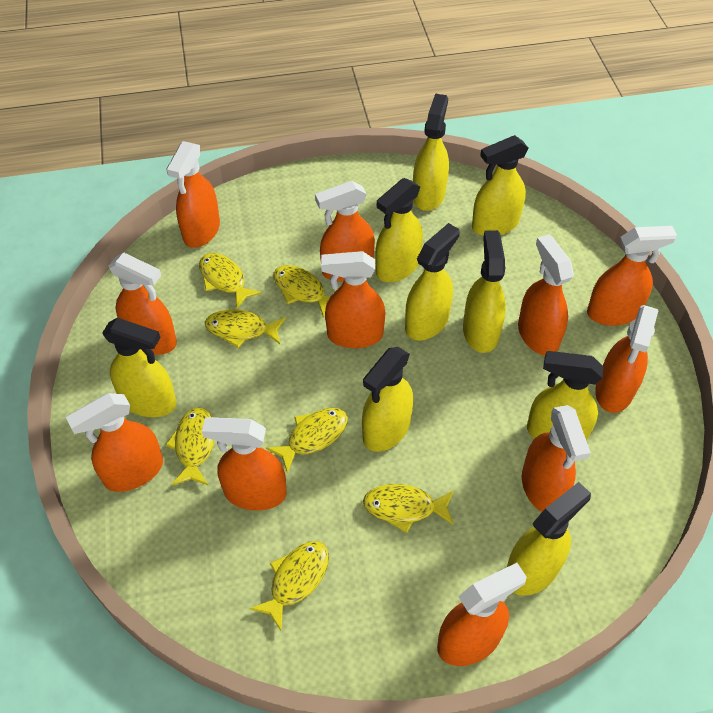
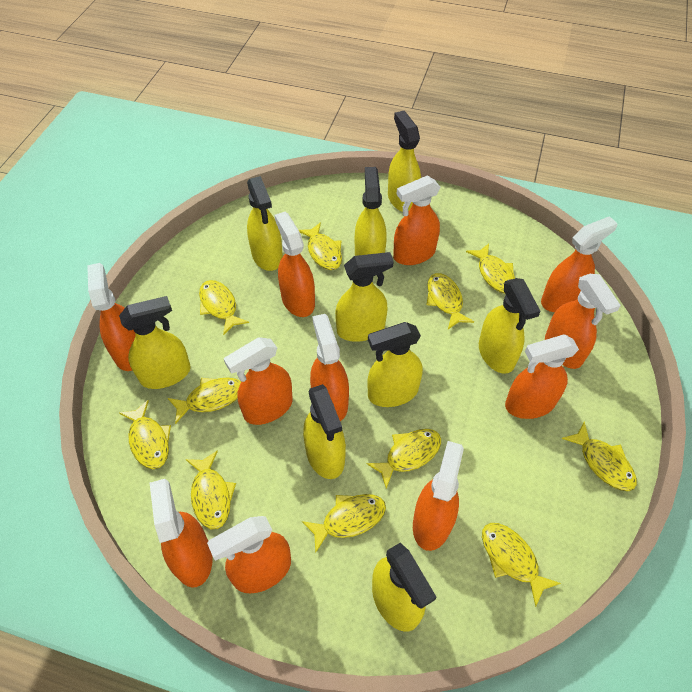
yellow fish: [165,407,214,485] [199,253,262,309] [205,309,286,348] [249,541,329,631] [266,408,348,473] [273,265,331,318] [363,484,454,533] = 7 -> [119,400,171,469] [168,378,241,424] [185,450,236,530] [199,280,249,335] [299,222,342,270] [302,494,386,553] [367,429,441,489] [426,273,474,329] [466,244,515,294] [482,523,561,607] [562,421,637,491] = 11

